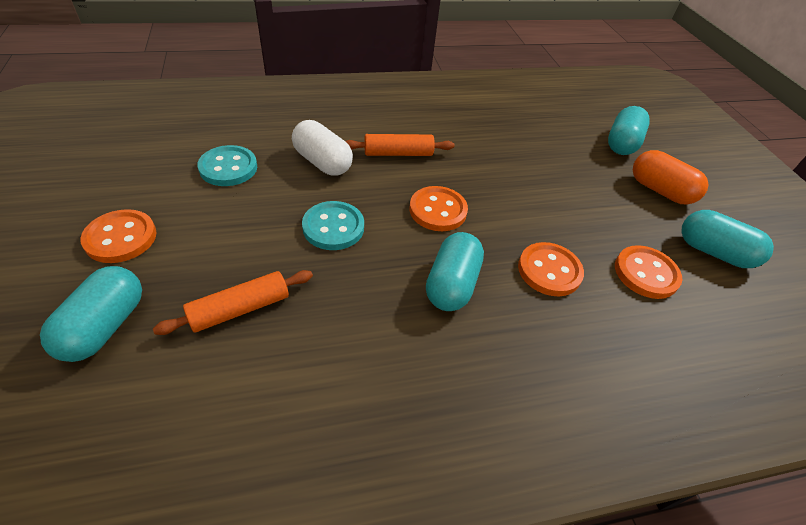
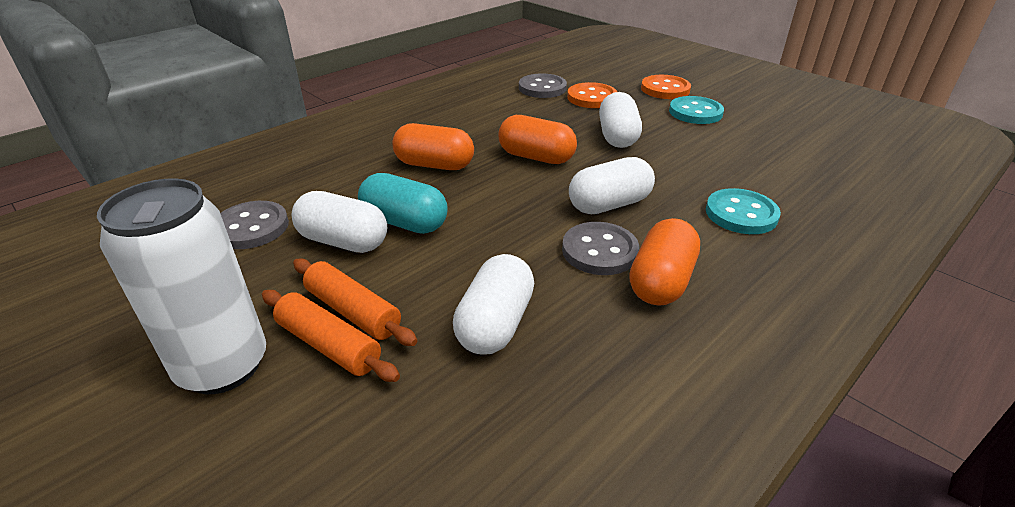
grey button: none = 0 -> [220,201,289,249] [519,73,567,98] [562,222,639,275] = 3
orange button: [80,209,157,263] [410,186,468,231] [518,242,584,296] [615,245,682,299] = 4 -> [567,82,617,108] [641,75,691,99] = 2
orange capsule: [633,150,708,205] = 1 -> [392,123,474,170] [499,115,577,164] [629,218,700,306] = 3
turquoise capsule: [40,266,142,362] [426,232,484,311] [608,106,650,155] [681,210,774,268] = 4 -> [358,173,448,234] = 1
white can: none = 0 -> [97,179,266,394] = 1
white capsule: [292,120,353,176] = 1 -> [291,191,387,253] [453,254,534,355] [569,157,655,214] [599,92,642,148] = 4

